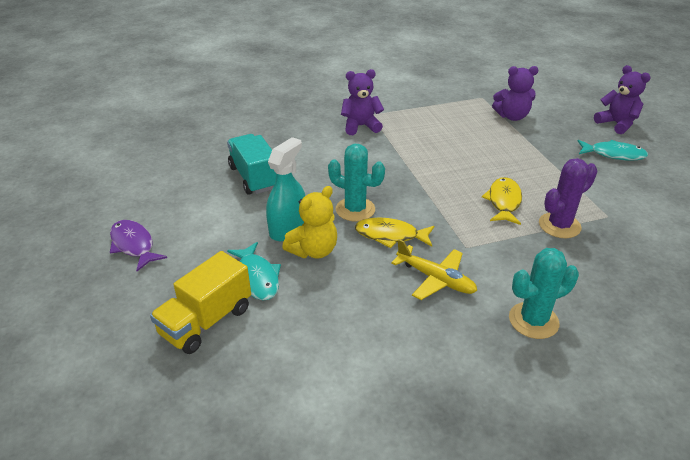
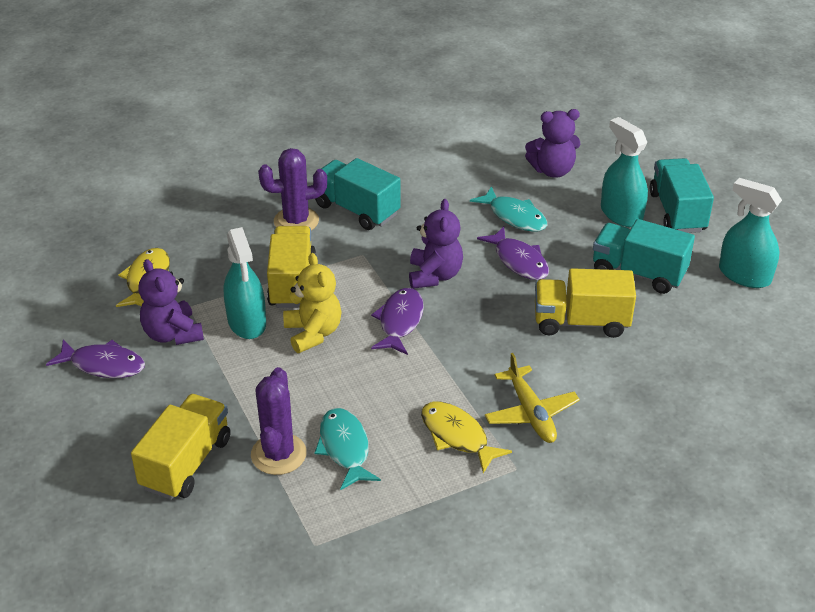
purple cactus: [539,158,597,238] = 1 -> [251,367,307,475] [258,148,327,230] = 2
purple fish: [110,220,167,271] = 1 -> [46,340,145,378] [371,288,424,355] [477,226,549,280] = 3
turquoise cactus: [328,144,385,222] [509,248,579,339] = 2 -> none = 0
turquoise spray bottle: [266,137,305,241] = 1 -> [224,227,266,339] [601,117,648,227] [719,178,782,288] = 3
turquoise truck: [227,134,277,195] = 1 -> [315,158,401,230] [593,219,695,294] [650,158,714,233] = 3
yellow truck: [150,251,251,354] = 1 -> [131,394,231,500] [267,226,316,308] [535,268,636,338] = 3

